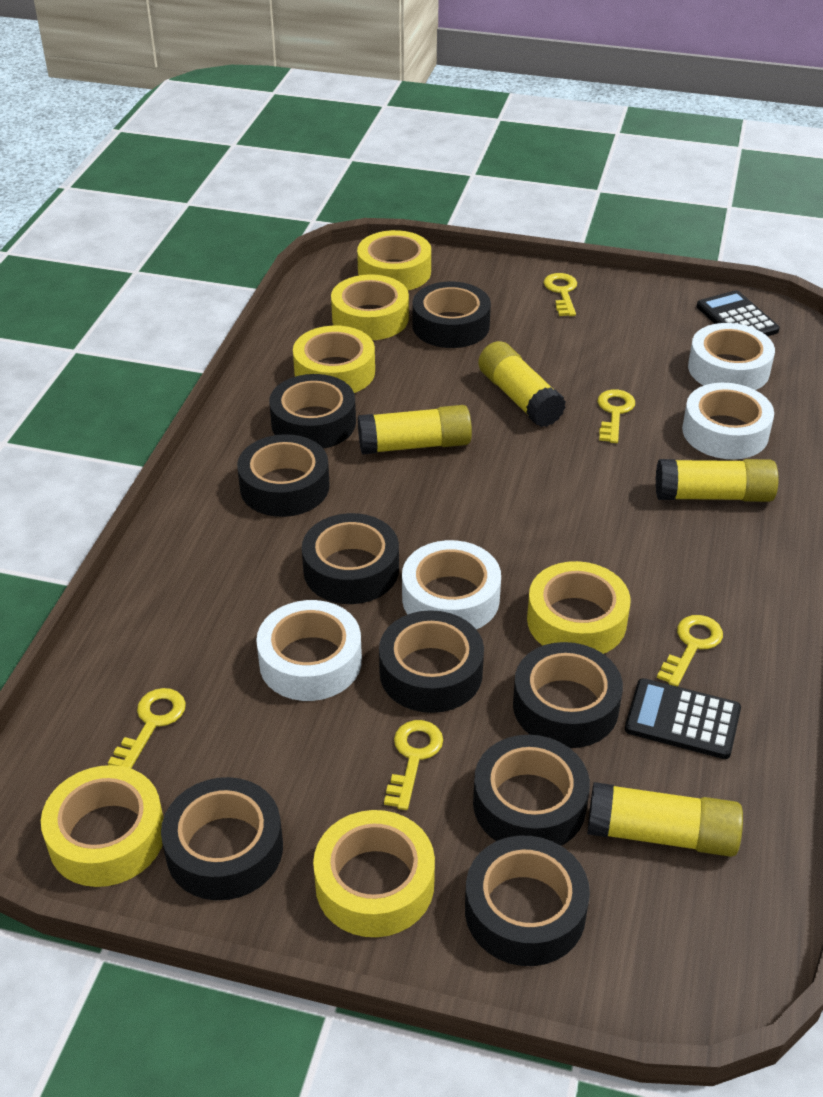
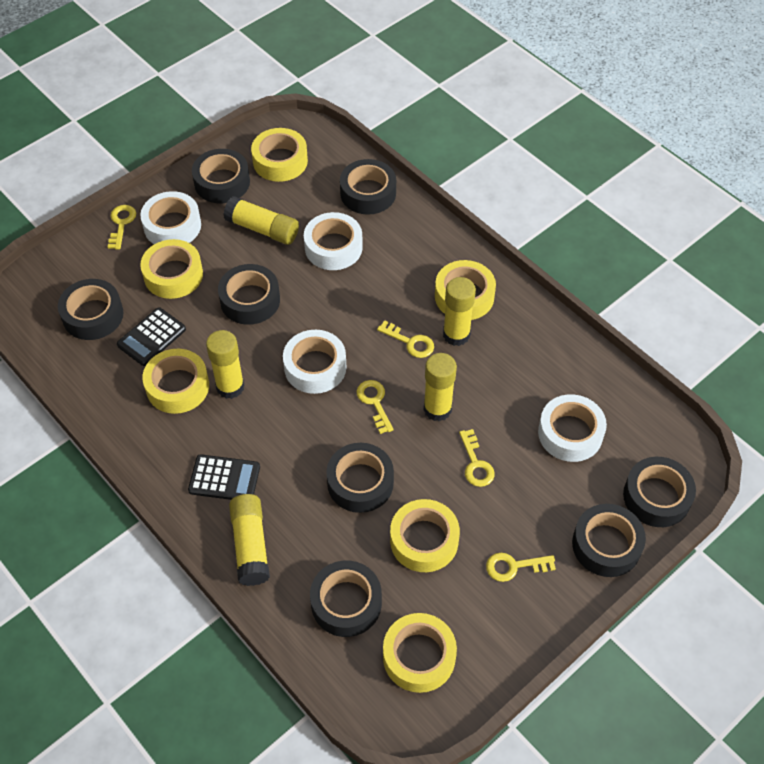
black tape: [161,777,283,900] [237,434,330,517] [269,374,356,449] [302,513,399,604] [379,610,484,713] [412,282,491,348] [465,836,590,966] [473,735,590,846] [513,642,623,748] = 9 -> [58,279,124,340] [192,149,250,203] [218,264,280,325] [310,561,382,637] [326,443,394,513] [340,159,396,215] [572,504,646,577] [623,457,696,527] = 8
yellow glue stick: [358,405,472,455] [478,341,566,427] [587,782,743,857] [655,459,779,502] = 4 -> [206,330,244,399] [223,196,299,245] [229,494,270,586] [424,353,457,422] [443,277,476,346] = 5

